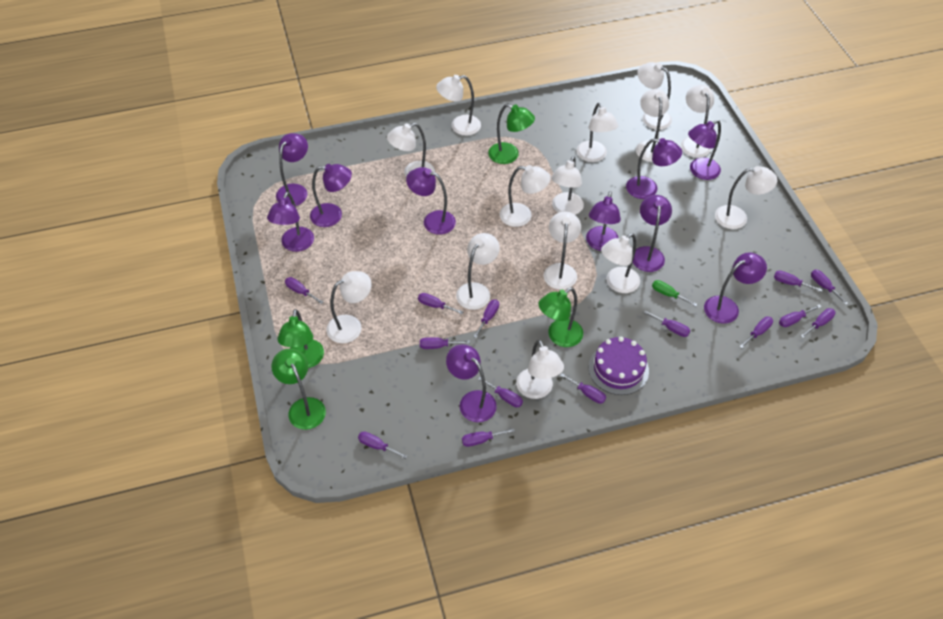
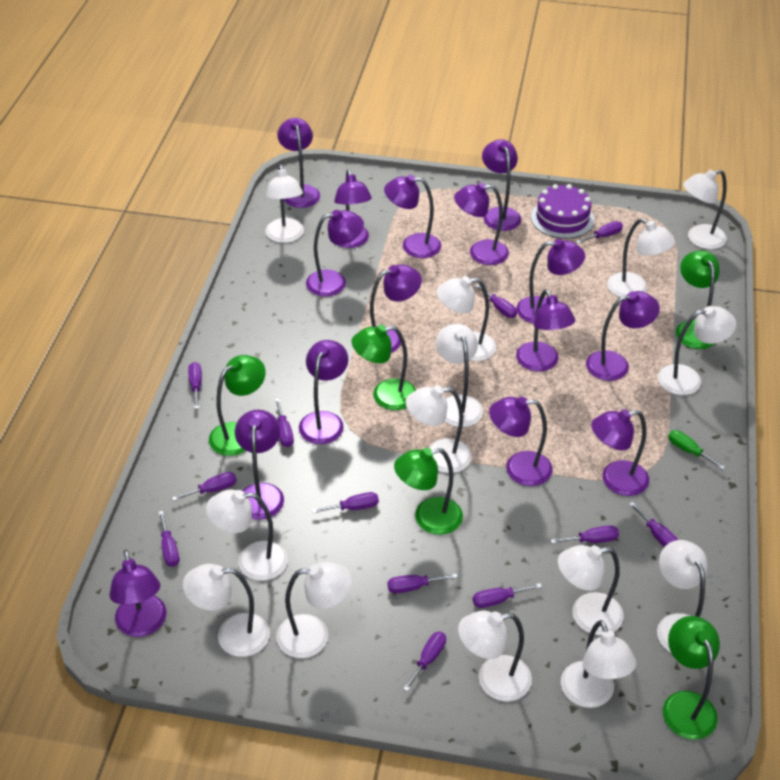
green lamp: [271,349,326,430] [277,309,324,368] [488,104,535,164] [538,288,583,347] = 4 -> [209,355,266,456] [351,325,416,410] [394,448,463,535] [663,616,720,740] [676,250,720,349] = 5
purple lamp: [267,192,314,252] [276,133,308,206] [310,164,352,227] [406,167,456,235] [446,344,497,422] [586,191,621,251] [626,138,682,199] [633,195,672,272] [688,120,721,180] [704,252,767,324] = 10 -> [110,550,167,637] [235,410,284,520] [277,118,320,208] [299,340,348,444] [306,210,364,297] [334,169,372,248] [370,265,422,353] [384,175,441,258] [454,182,509,265] [482,139,521,231] [489,396,553,486] [516,239,585,324] [516,289,575,372] [586,291,660,381] [591,409,649,496] = 15
purple screwdriver: [285,277,323,304] [358,431,407,459] [418,293,463,314] [420,337,470,349] [462,428,515,447] [473,299,499,338] [478,377,523,407] [560,373,606,404] [644,311,690,337] [739,317,773,348] [774,271,823,292] [779,305,821,327] [801,308,835,338] [811,270,849,305] = 14 -> [158,511,179,567] [172,472,237,501] [188,362,202,409] [275,399,294,447] [312,492,379,513] [387,573,458,593] [403,631,446,692] [473,583,542,608] [475,284,517,318] [551,525,619,543] [576,221,623,244] [629,502,678,547] = 12

